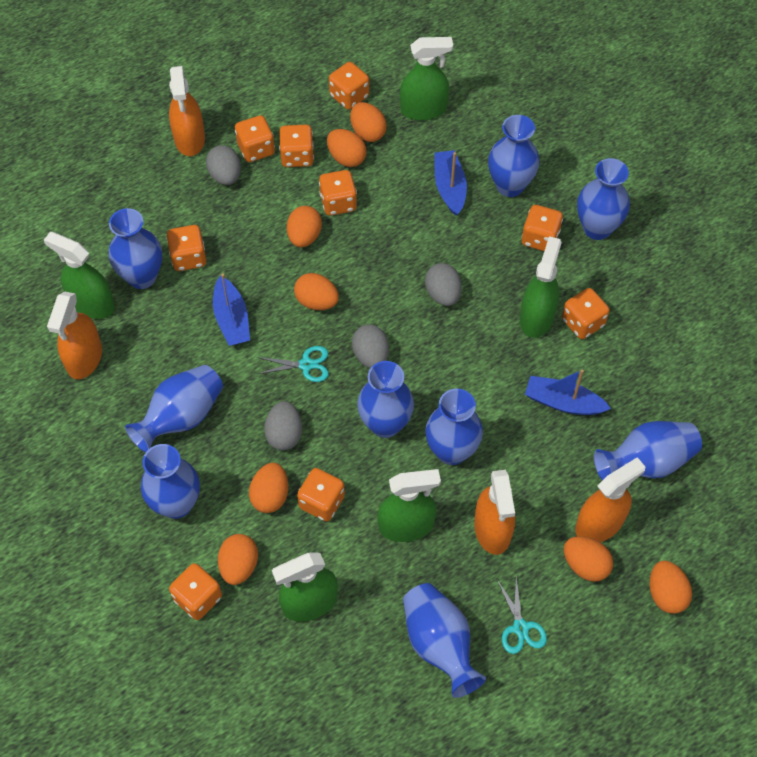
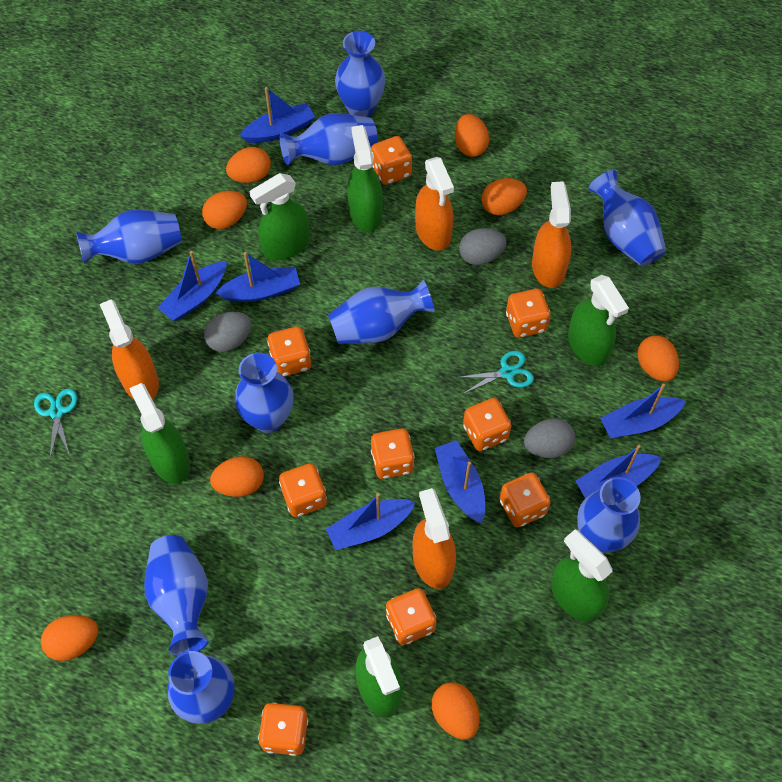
blue boat: [213,273,250,346] [435,150,467,216] [525,370,611,415] = 3 -> [158,251,227,321] [215,252,300,302] [240,87,315,143] [326,493,416,550] [435,440,485,524] [576,445,662,499] [600,384,686,438] = 7
green spray bottle: [44,232,115,319] [272,552,338,622] [378,469,441,542] [400,37,453,120] [520,236,562,338] = 5 -> [129,383,190,484] [249,173,310,261] [347,125,383,232] [355,636,403,718] [551,529,613,622] [568,275,629,366] = 6
grey egg: [206,145,241,185] [264,401,302,451] [352,324,389,368] [425,263,462,306] = 4 -> [204,312,252,352] [459,228,507,265] [524,418,575,458] = 3

